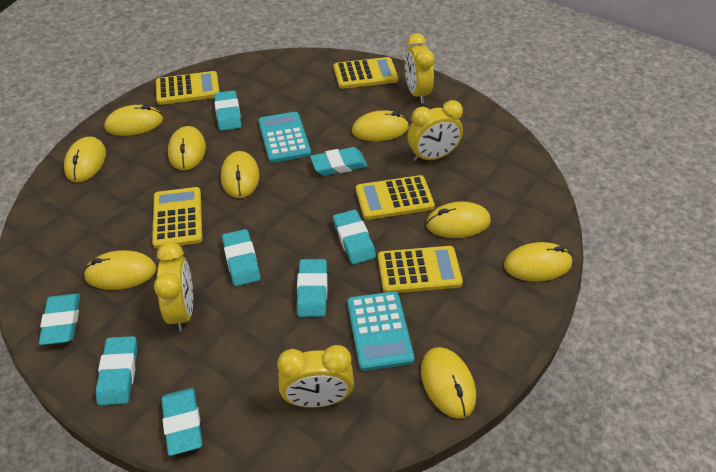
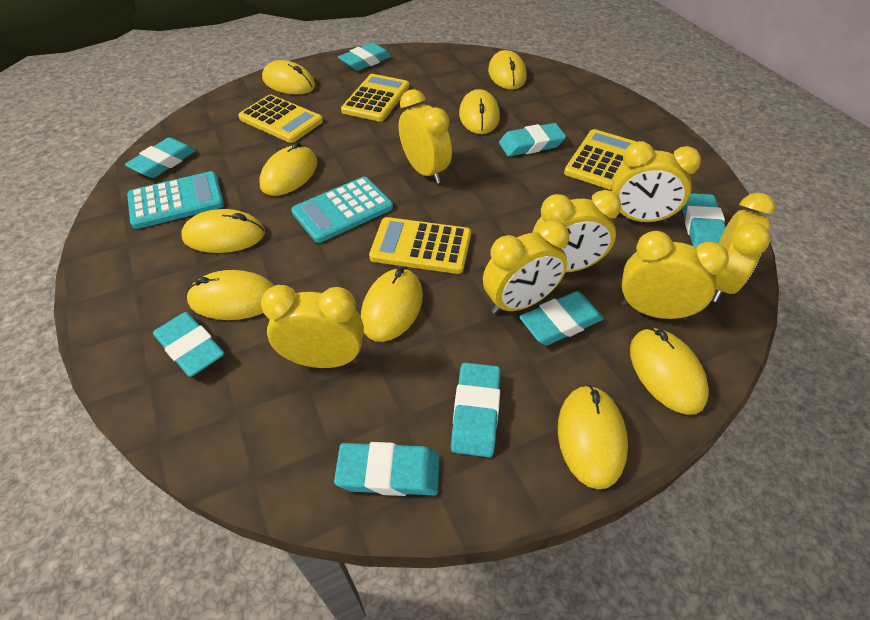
yellow calculator: [152,187,202,248] [156,71,220,105] [334,57,398,89] [356,175,435,220] [378,246,463,293] = 5 -> [238,95,323,143] [341,74,409,122] [369,217,471,274] [564,129,636,190] = 4
yellow clock: [154,242,193,331] [277,345,354,408] [405,33,435,104] [407,100,463,162] = 4 -> [261,285,364,368] [399,89,452,184] [483,220,569,314] [532,190,621,272] [612,141,701,223] [621,231,729,320] [712,193,775,302] = 7

